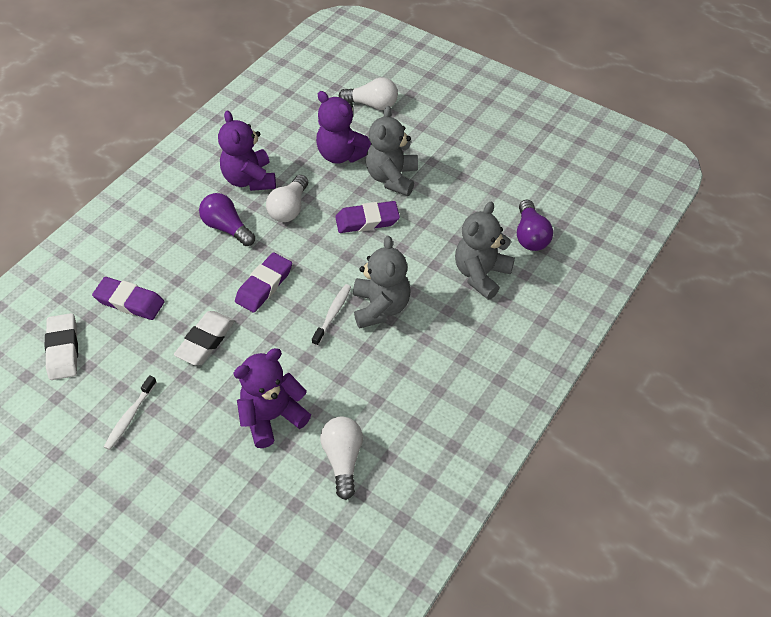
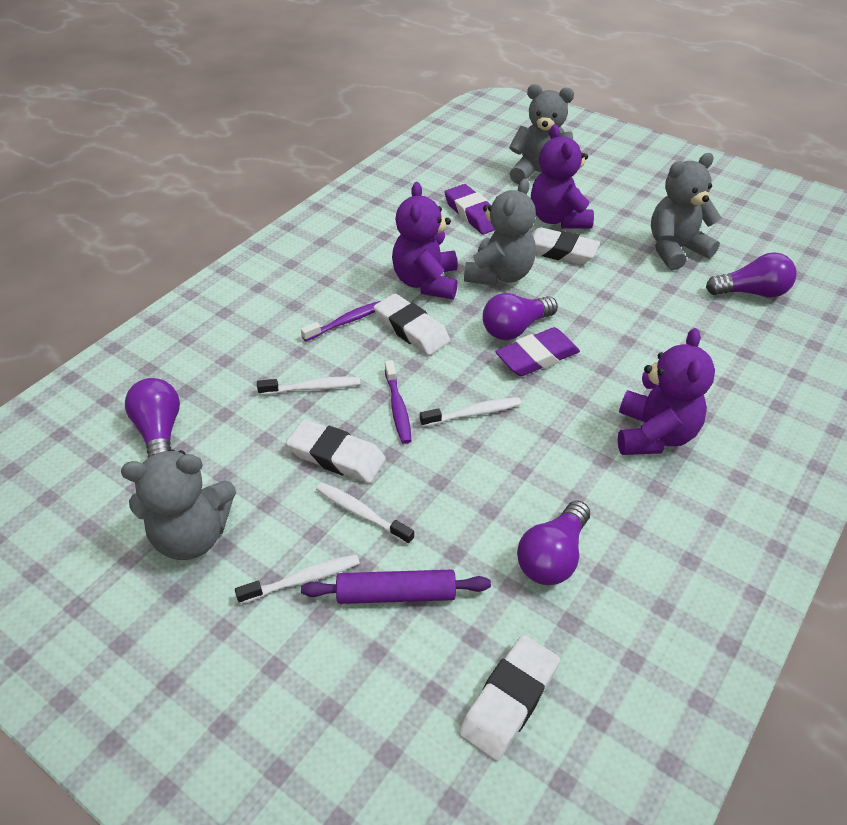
grey teddy bear: [353,236,411,329] [366,106,418,196] [455,202,515,300] = 3 -> [121,449,236,560] [464,178,536,286] [509,84,574,184] [651,153,722,270] = 4
purple eraser: [92,277,165,320] [235,252,292,313] [335,201,400,233] = 3 -> [444,184,495,234] [495,327,580,376] = 2
purple light bulb: [199,193,255,246] [517,200,553,251] = 2 -> [125,378,180,458] [483,293,558,340] [517,501,590,585] [706,252,797,298] = 4
purple rolling pin: none = 0 -> [301,569,491,604] = 1
purple toothbrush: none = 0 -> [301,301,380,341] [385,360,411,444] = 2
white eraser: [45,313,78,380] [174,311,235,365] = 2 -> [286,419,386,483] [374,293,451,355] [459,635,560,761] [532,227,600,265] = 4
white light bulb: [266,175,308,222] [320,416,363,500] [339,77,398,110] = 3 -> none = 0
white toothbrush: [104,375,157,450] [312,284,351,346] = 2 -> [235,554,360,604] [257,377,360,395] [316,482,414,545] [420,397,521,427] = 4

